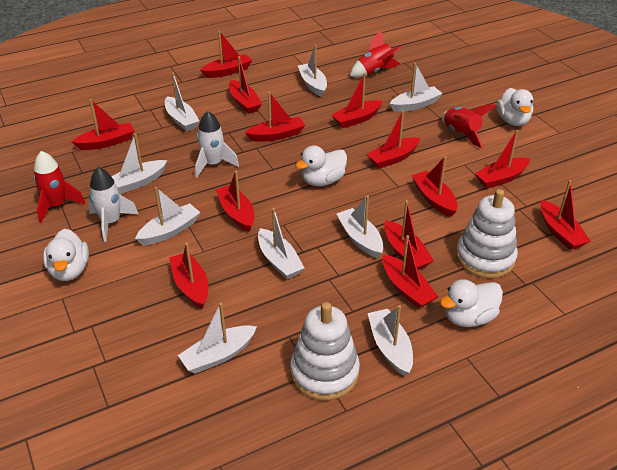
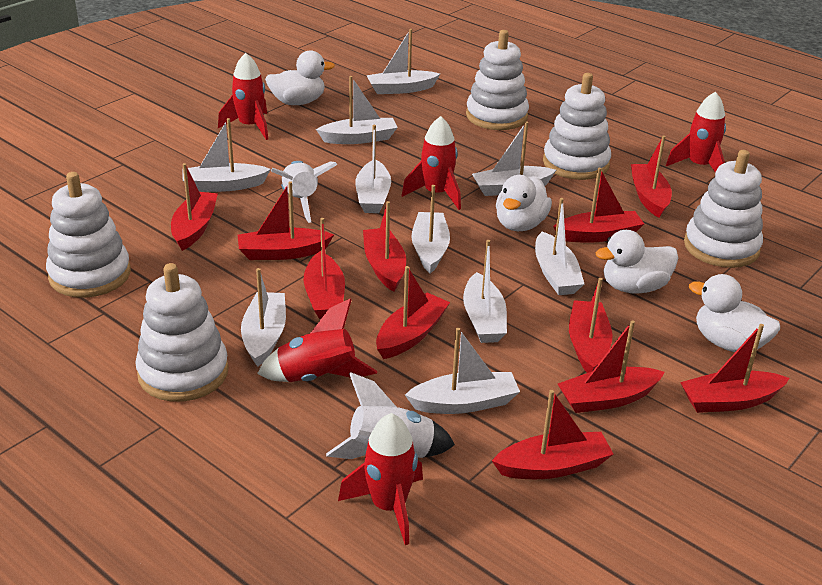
red boat: [72,99,134,150] [169,243,208,309] [200,31,252,78] [216,171,254,232] [229,56,262,114] [245,92,305,142] [331,73,383,128] [367,110,420,169] [383,235,438,308] [384,200,434,270] [412,156,458,217] [475,130,530,189] [541,180,591,250] = 13 -> [171,163,218,251] [238,181,334,260] [303,218,345,319] [363,201,406,292] [376,266,450,359] [492,390,613,479] [553,168,644,243] [558,320,665,413] [569,278,613,373] [631,135,672,218] [680,324,790,413] = 11
red rocket: [34,151,85,223] [350,30,402,77] [442,104,496,148] = 3 -> [218,53,268,140] [257,298,377,382] [338,413,423,545] [402,116,461,210] [666,92,726,172] = 5
white boat: [111,134,167,194] [135,187,201,245] [165,73,199,131] [178,303,257,374] [258,208,304,279] [298,44,327,97] [336,195,384,258] [368,305,413,376] [390,63,443,112] = 9 -> [182,118,271,192] [241,268,286,367] [316,76,398,144] [356,125,391,213] [366,29,440,94] [405,328,520,414] [411,185,450,273] [463,240,507,343] [472,121,556,196] [535,198,584,295] = 10
white stacking toy: [290,302,360,401] [456,189,518,278] = 2 -> [46,172,131,298] [135,263,229,402] [466,30,529,130] [543,73,611,180] [684,150,763,268] = 5

